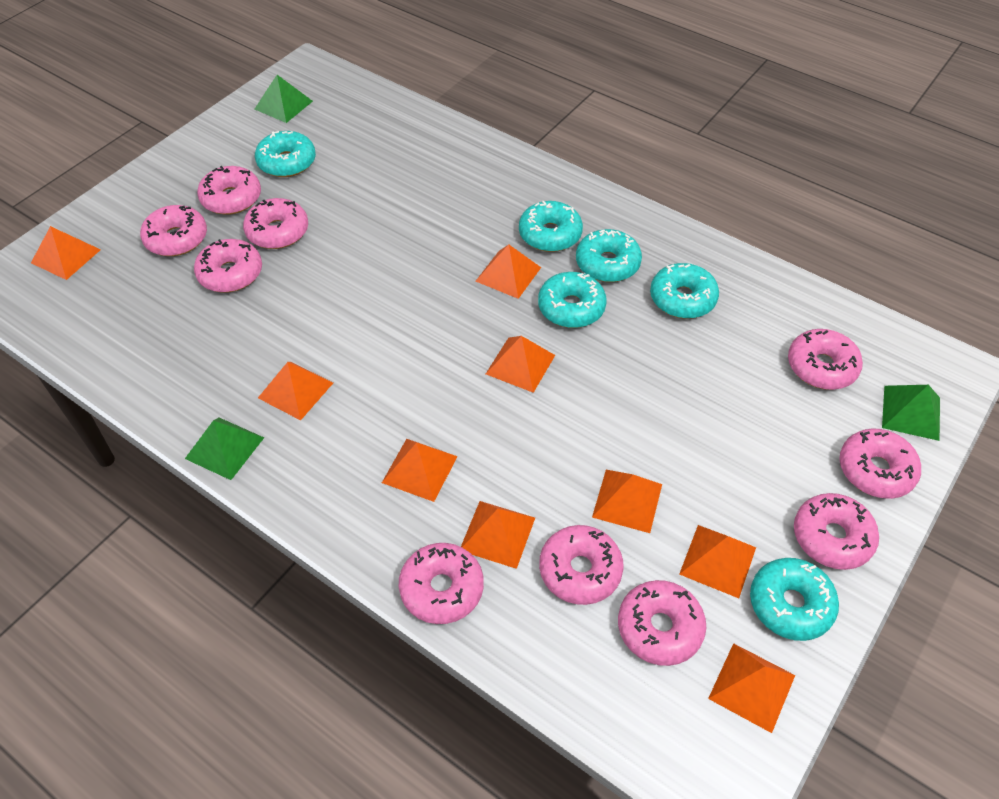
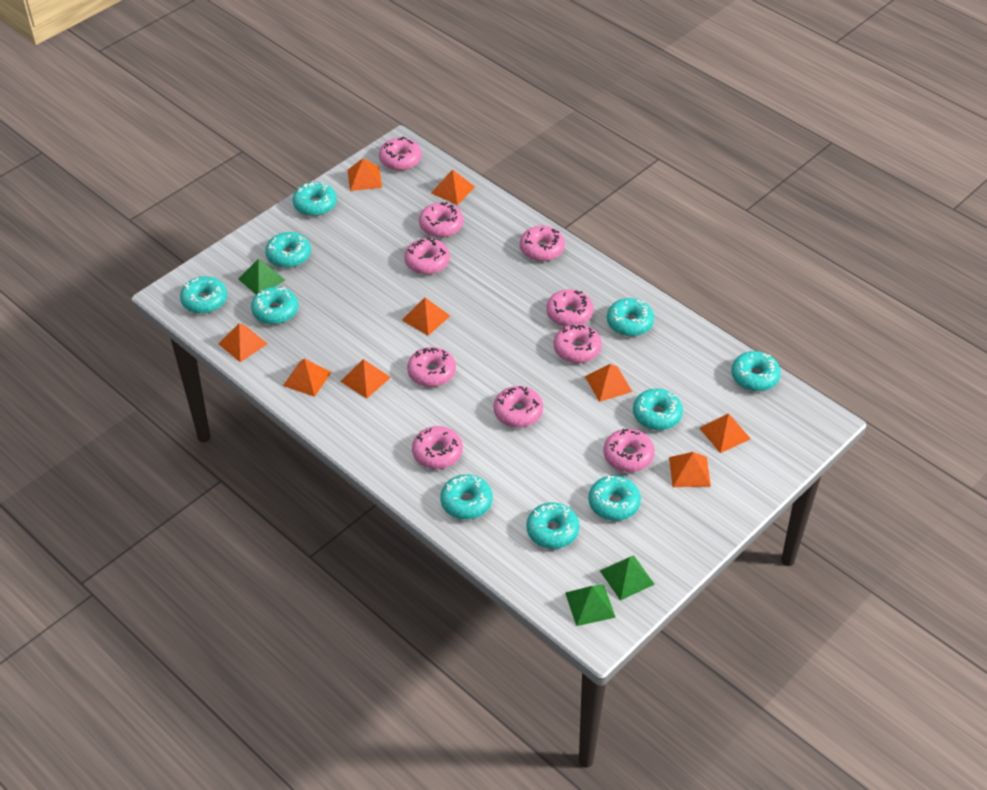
turquoise donut: [255,131,316,177] [519,201,583,252] [538,272,607,328] [576,229,642,282] [650,263,719,319] [750,558,839,641] = 6 -> [180,276,227,314] [251,287,298,324] [265,232,311,268] [293,182,337,216] [440,474,492,520] [526,502,580,549] [588,475,641,521] [607,298,654,336] [633,389,683,430] [731,351,781,391] = 10

